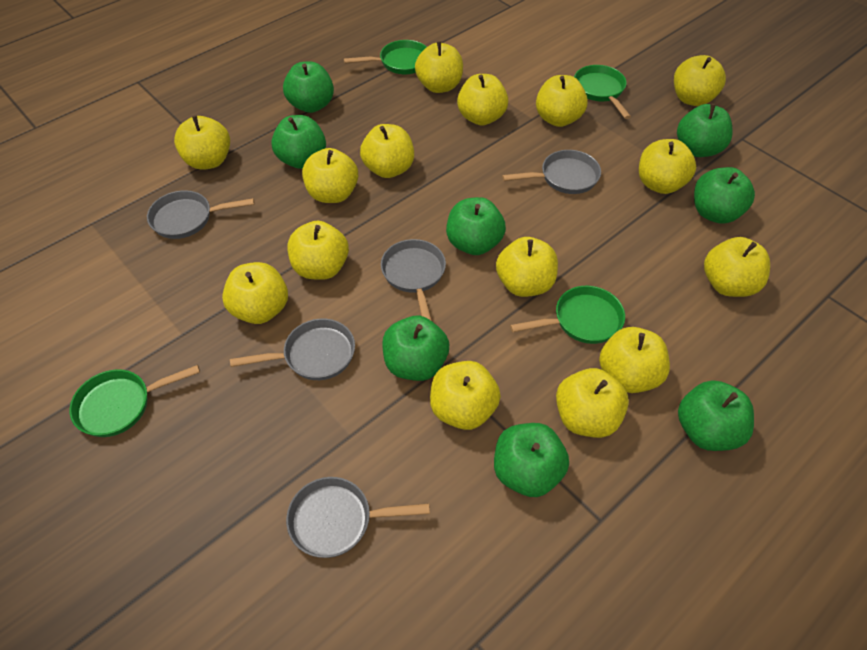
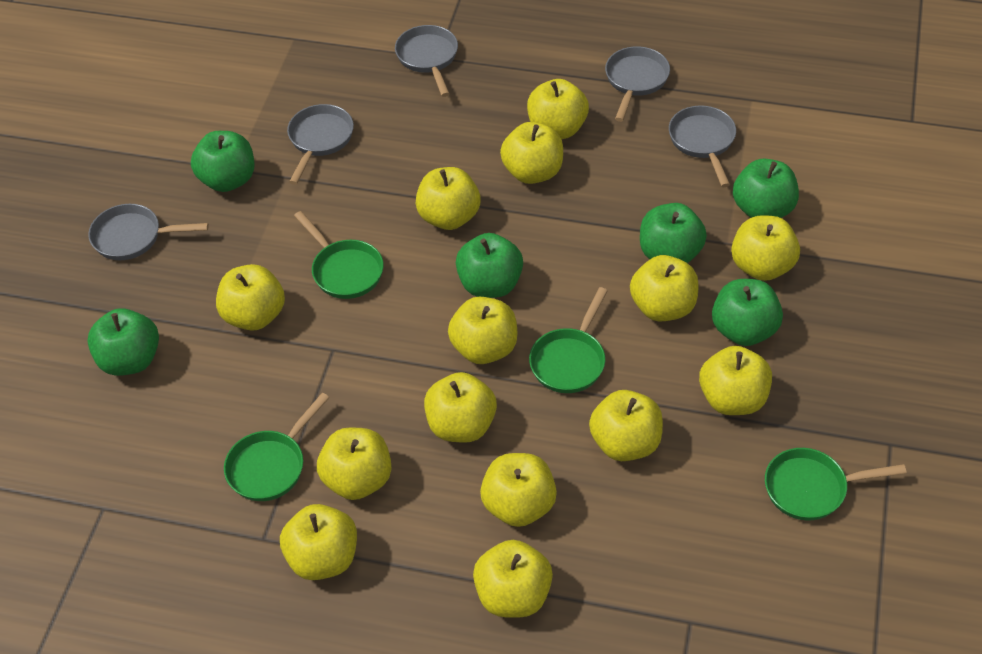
green apple: [271,115,326,169] [283,62,334,113] [382,316,449,381] [446,197,506,255] [494,423,569,497] [677,104,733,157] [678,381,754,451] [694,167,755,224] = 8 -> [87,308,159,376] [191,131,254,192] [456,233,523,298] [640,203,707,263] [712,279,783,346] [733,158,799,218] = 6
yellow apple: [174,115,230,170] [222,262,288,324] [288,221,349,280] [302,148,358,203] [360,124,414,178] [415,41,463,93] [430,361,501,430] [457,74,508,126] [496,237,558,297] [536,75,588,127] [556,368,629,438] [599,327,670,393] [639,139,696,194] [674,55,726,106] [704,237,770,297] = 15 -> [216,264,285,331] [280,504,357,580] [317,428,392,500] [416,167,480,230] [424,372,497,443] [448,297,517,364] [473,540,553,618] [480,453,557,527] [500,122,563,184] [527,79,589,139] [589,390,663,461] [630,255,698,322] [699,346,772,415] [731,215,800,281] = 14

